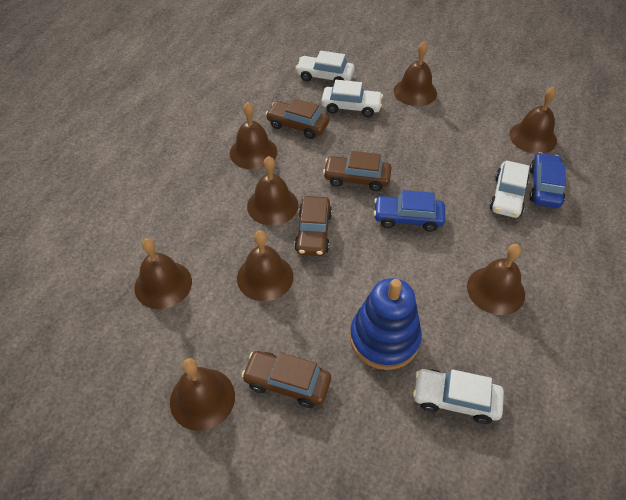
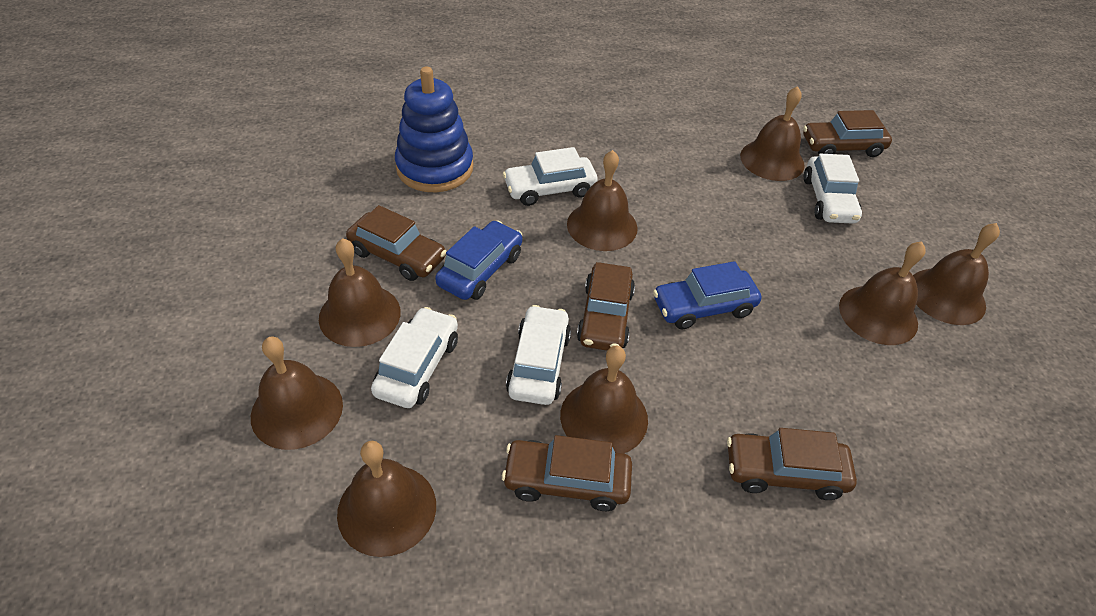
brown car: [241,351,331,408] [266,98,329,139] [294,196,332,256] [323,151,391,191] = 4 -> [346,205,447,281] [502,435,632,511] [577,262,635,351] [727,428,857,500] [803,110,892,157] = 5

